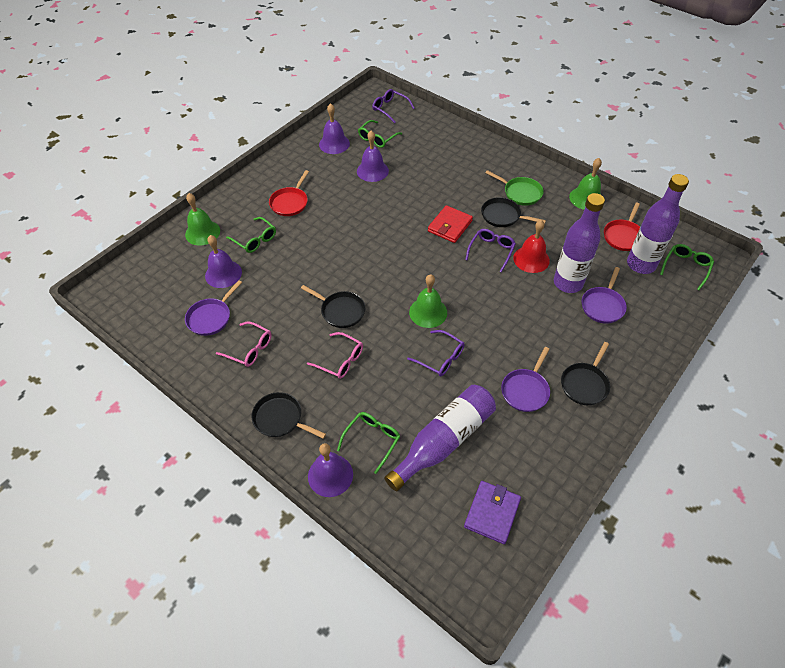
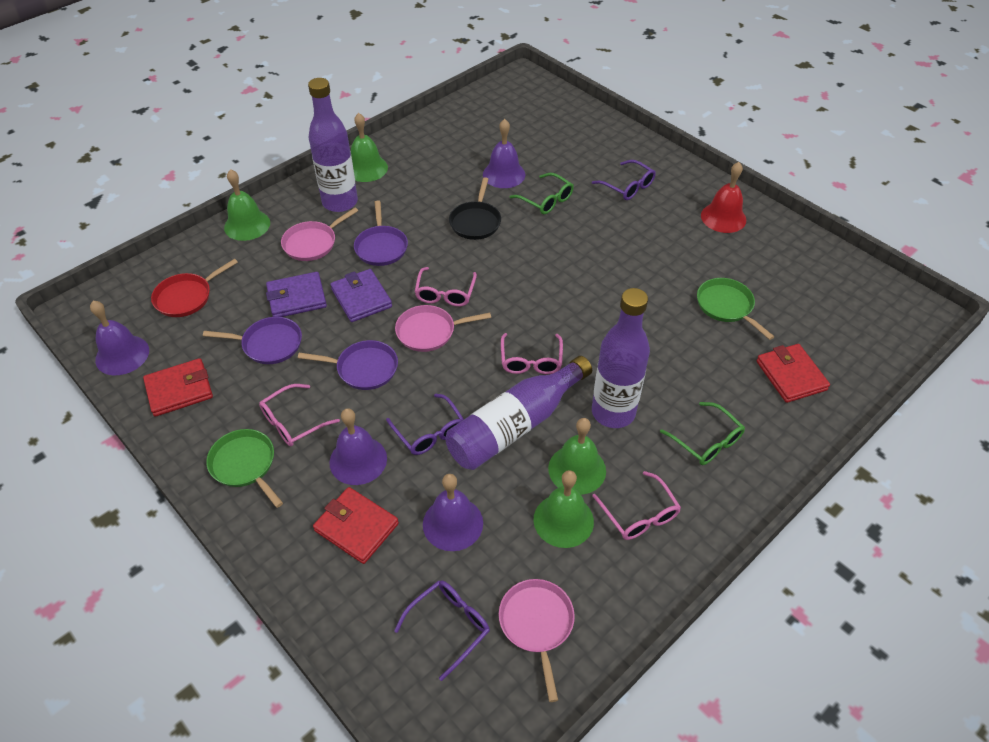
black pan: [252,392,326,439] [301,285,365,328] [481,197,546,227] [561,342,610,405] = 4 -> [449,177,501,240] = 1
green bell: [185,193,220,245] [409,274,447,328] [569,158,602,210] = 3 -> [224,169,270,241] [351,113,388,182] [533,470,594,548] [548,418,606,495] = 4
green glasses: [226,217,276,253] [337,412,400,474] [358,120,402,148] [660,244,714,290] = 4 -> [510,173,574,214] [660,402,745,465] = 2
green pan: [485,170,544,206] = 1 -> [206,429,283,508] [697,278,774,340] = 2
pink glasses: [216,321,272,367] [307,332,363,379] = 2 -> [259,384,340,446] [415,267,477,307] [501,333,563,374] [592,471,681,540] = 4
pink pan: none = 0 -> [281,208,358,261] [395,305,491,352] [499,579,575,702] = 3
purple wallet: [464,481,521,544] = 1 -> [266,272,327,317] [330,269,392,322] = 2
red pan: [269,170,309,216] [604,203,640,251] = 2 -> [151,259,238,317] = 1
red wallet: [428,205,473,243] = 1 -> [143,358,213,417] [313,487,399,564] [756,344,830,403] = 3

